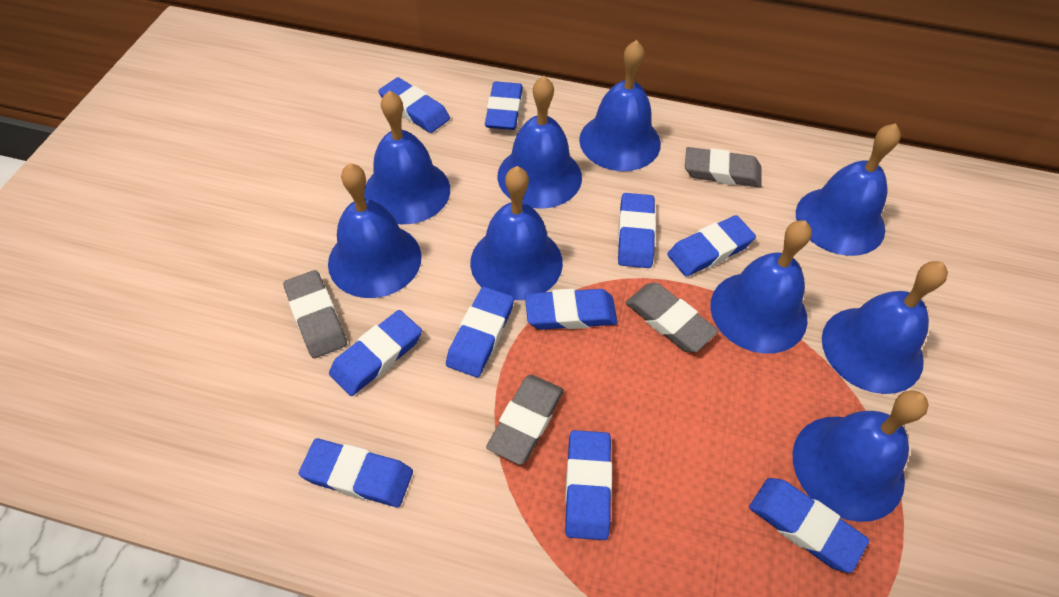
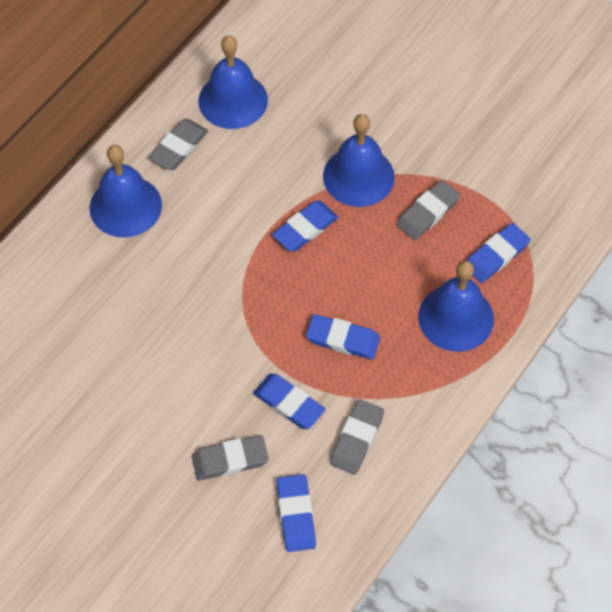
blue bell: [328,163,422,298] [364,91,450,224] [470,166,563,300] [497,76,582,208] [579,40,661,171] [710,220,812,354] [793,390,929,522] [796,123,901,256] [822,261,948,394] = 9 -> [89,145,162,238] [198,35,268,129] [323,114,395,207] [418,260,494,352] = 4
blue eraser: [298,438,413,507] [329,310,422,396] [378,77,450,133] [446,287,514,377] [485,81,523,130] [525,289,617,330] [565,430,612,540] [618,193,656,268] [667,215,756,277] [749,478,869,573] = 10 -> [253,374,326,429] [272,201,338,252] [277,474,316,552] [306,314,380,360] [467,223,531,283] = 5

